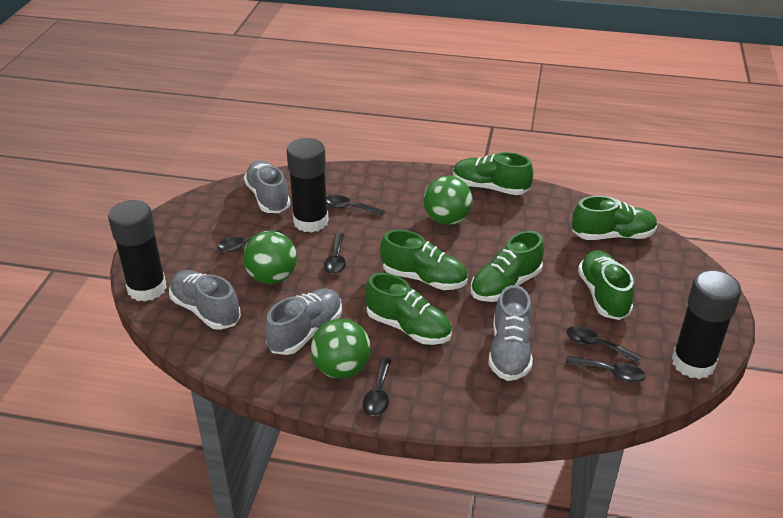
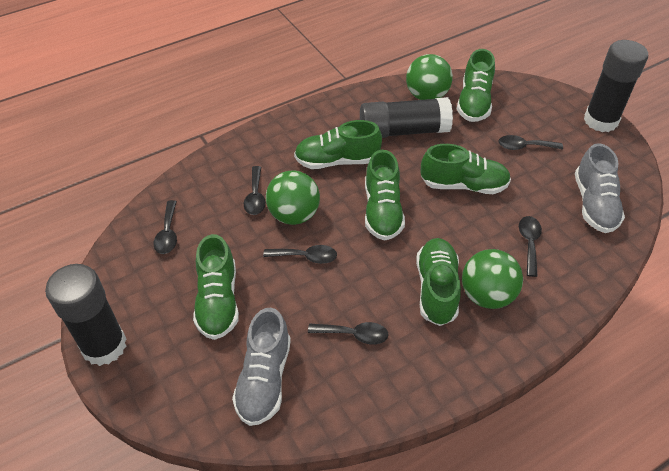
grey shoe: [169,270,241,330] [244,161,291,213] [265,289,342,355] [488,285,533,381] = 4 -> [232,308,291,426] [575,143,625,233] = 2

